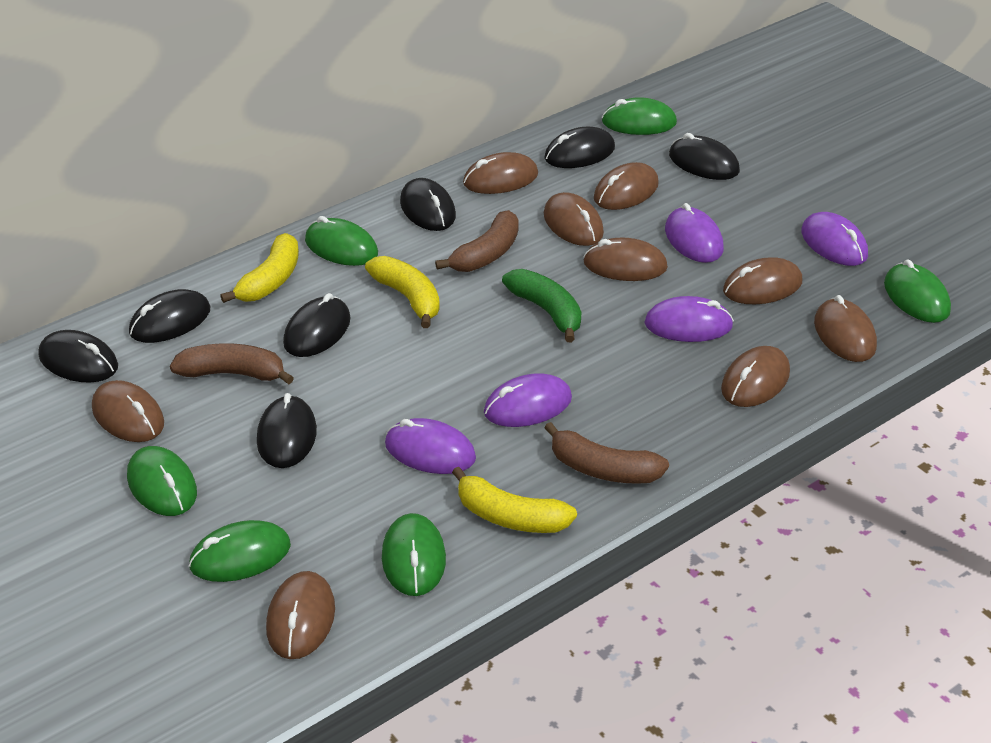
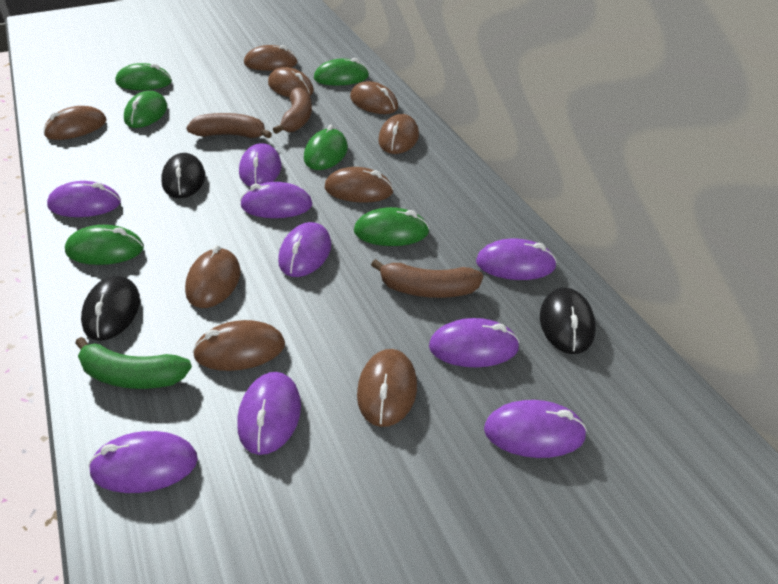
black mouse: [39,330,118,383] [129,289,210,343] [257,393,317,468] [283,293,350,357] [400,178,456,231] [544,127,615,168] [669,133,740,180] = 7 -> [81,276,140,341] [161,153,205,198] [540,287,596,354] = 3
purple mouse: [385,418,476,474] [484,373,572,427] [644,296,734,342] [665,203,724,263] [801,212,868,266] = 5 -> [47,181,121,217] [88,431,198,493] [237,372,301,455] [239,143,282,187] [240,182,312,218] [278,222,331,277] [429,318,520,367] [476,239,557,280] [484,400,587,458] = 9
yellow banana: [220,233,299,303] [365,256,440,328] [452,467,577,533] = 3 -> none = 0

